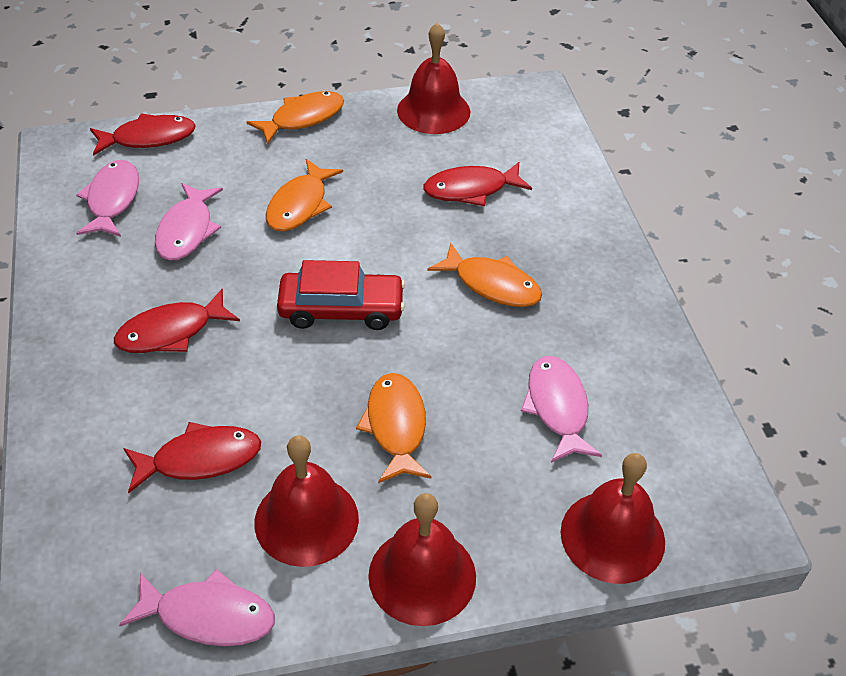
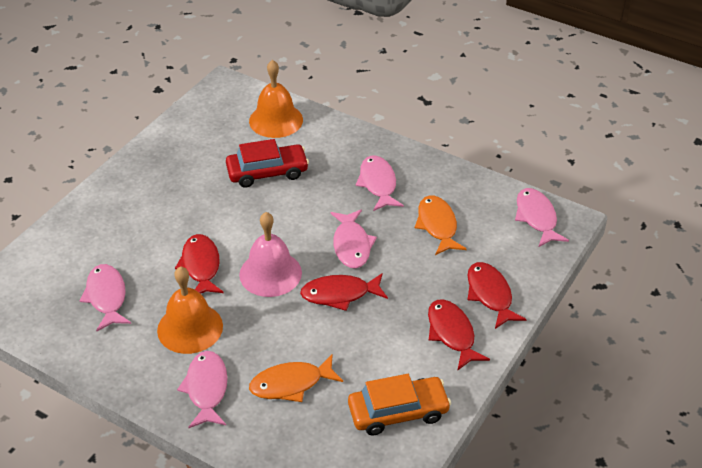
orange bell: none = 0 -> [157,266,223,354] [249,60,303,138] = 2
orange car: none = 0 -> [348,374,451,436] = 1
orange fish: [247,91,344,145] [266,159,343,232] [356,373,432,483] [428,243,542,307] = 4 -> [249,354,343,402] [415,195,467,255] = 2
pink bell: none = 0 -> [239,212,302,297] = 1
pink fish: [76,160,139,237] [119,569,275,646] [155,183,223,261] [521,356,602,463] = 4 -> [80,264,131,331] [177,351,228,428] [331,210,377,269] [355,155,404,211] [515,188,569,247] = 5
red bell: [254,435,359,567] [368,493,476,626] [397,23,470,134] [561,453,665,584] = 4 -> none = 0

